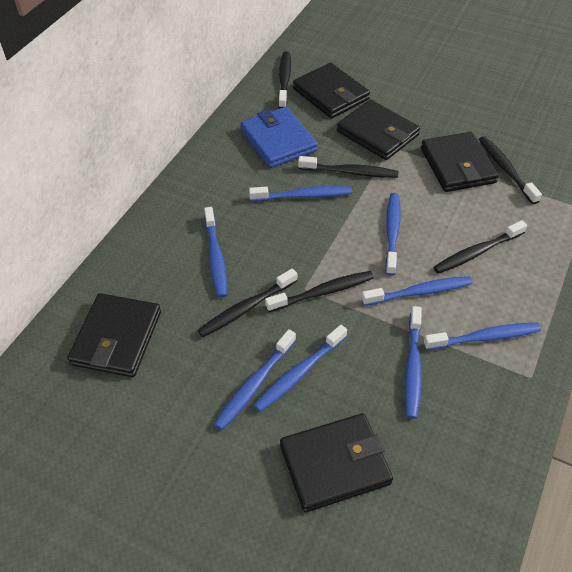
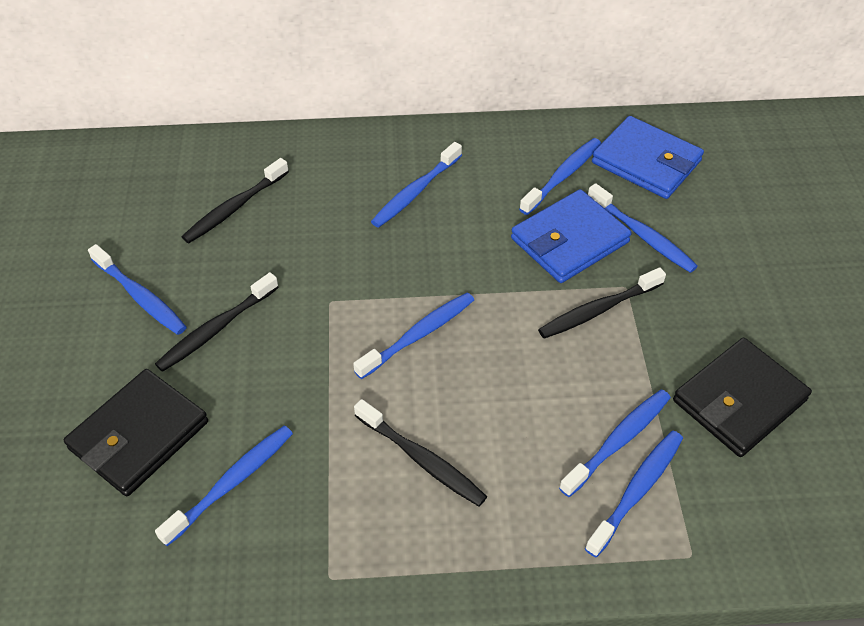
black toothbrush: [198,268,297,337] [265,271,374,312] [278,51,291,108] [298,156,398,178] [434,220,527,274] [479,136,542,204] = 6 -> [155,272,279,372] [182,158,289,243] [354,399,487,507] [538,267,666,339] = 4
black wallet: [67,293,161,377] [280,413,393,512] [293,63,370,118] [337,100,420,160] [421,132,499,192] = 5 -> [64,369,208,496] [673,338,812,457] = 2
blue wallet: [241,107,318,168] = 1 -> [511,189,632,283] [592,116,704,199] = 2

